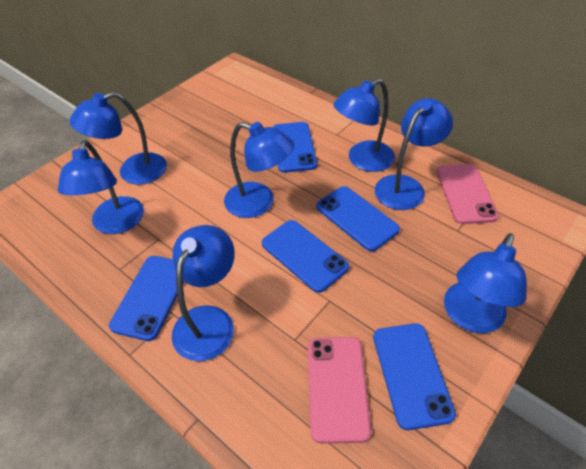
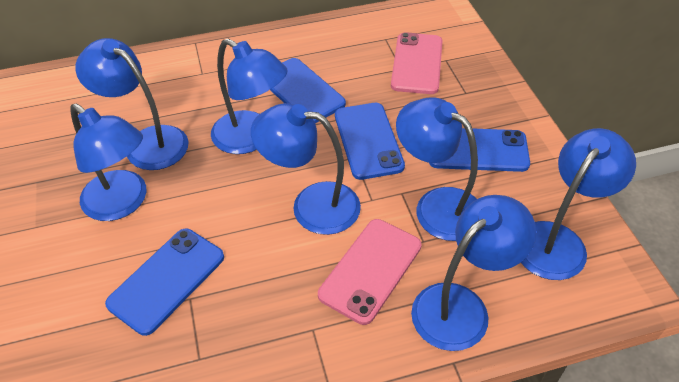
blue phone: [109,256,184,341] [262,220,349,293] [273,122,317,173] [316,186,400,252] [373,323,456,430] = 5 -> [105,229,224,336] [270,58,346,123] [335,103,405,180] [429,128,530,172] = 4

